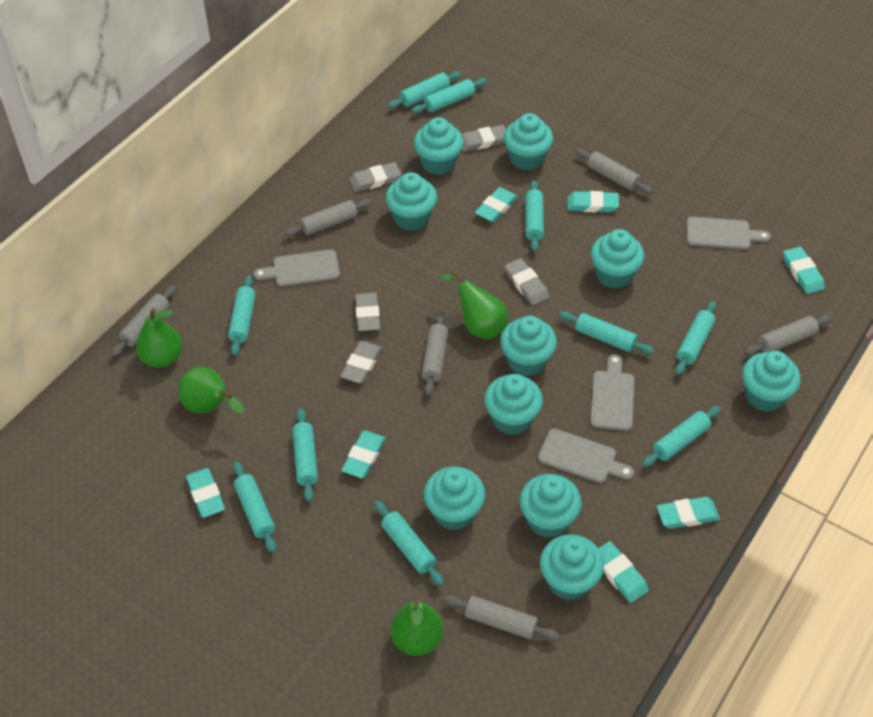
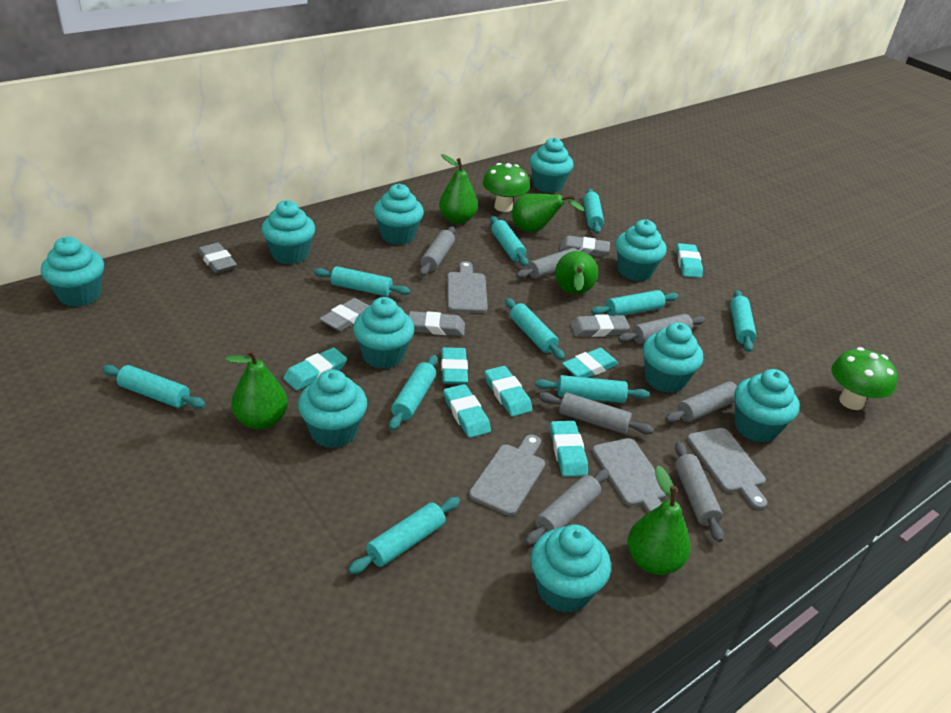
green mushroom: none = 0 -> [482,163,530,212] [831,347,898,410] = 2
green pear: [136,308,183,368] [178,367,244,414] [390,600,444,656] [440,271,508,339] = 4 -> [225,349,288,430] [439,154,478,224] [512,194,585,232] [555,251,598,294] [627,466,690,575] = 5
grey rolling pin: [111,285,176,357] [285,199,372,236] [421,312,448,395] [444,595,559,640] [576,149,653,194] [745,315,832,355] = 6 -> [420,227,455,276] [516,248,591,279] [525,469,609,545] [539,392,654,434] [618,314,706,344] [666,382,741,423] [675,442,724,542] = 7

